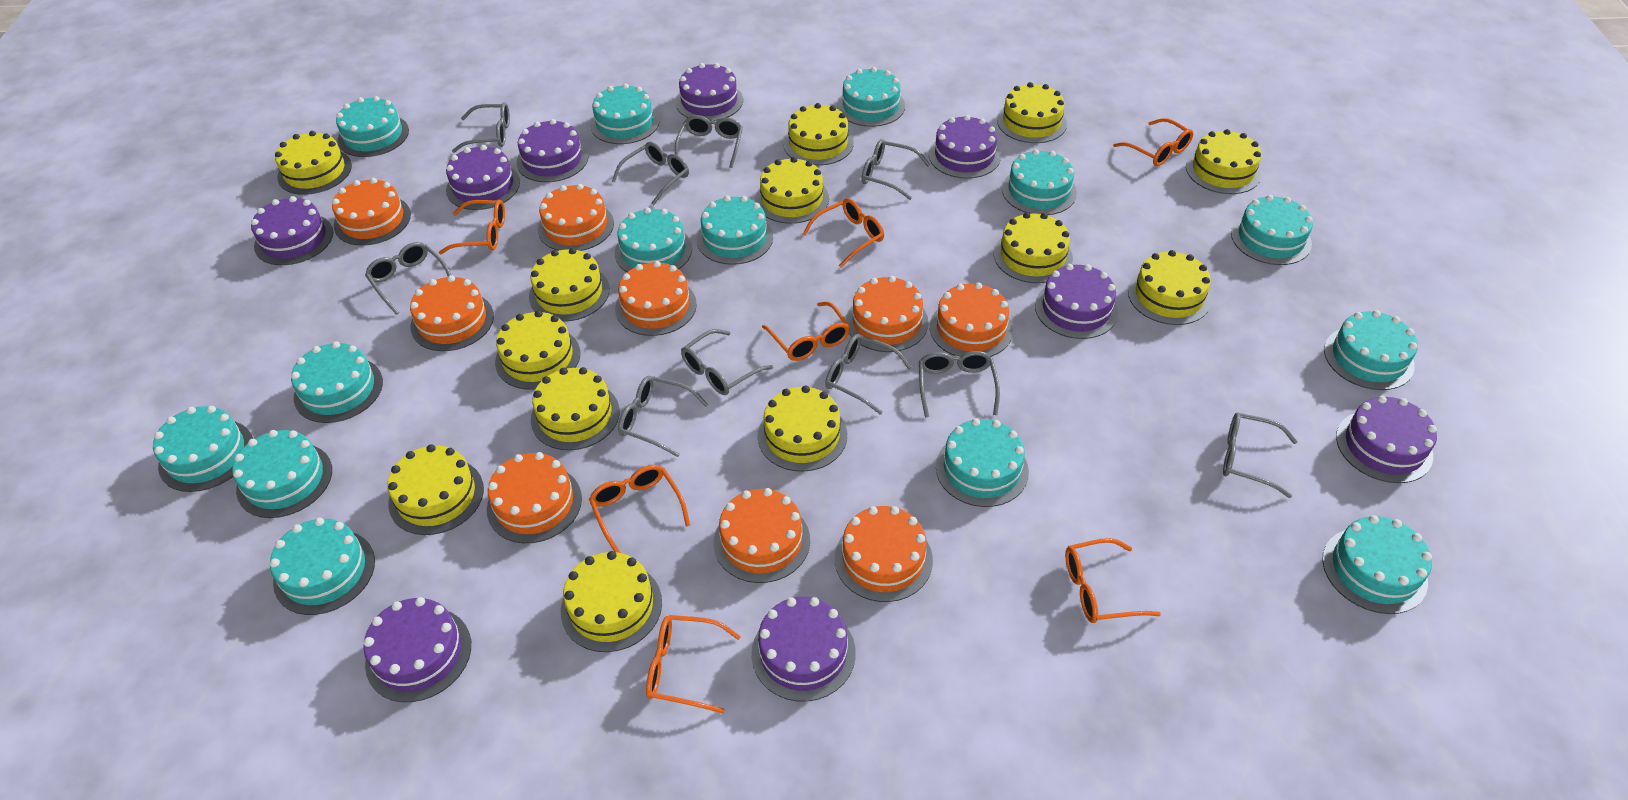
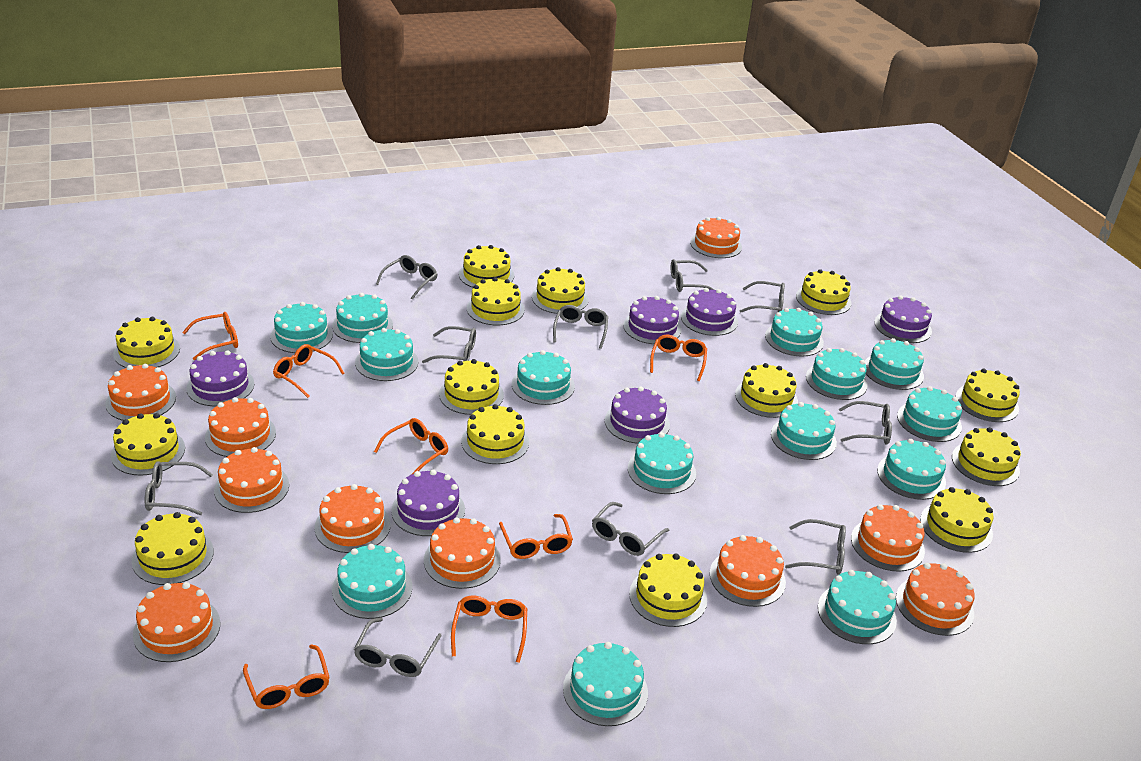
orange cake: [332,178,411,246] [410,275,494,351] [487,452,582,543] [538,184,614,251] [615,261,697,336] [714,488,810,583] [835,506,933,602] [846,276,928,352] [930,282,1013,357] = 9 -> [105,364,176,421] [133,582,220,662] [205,397,276,457] [214,447,289,513] [315,484,391,553] [424,517,501,589] [690,217,742,258] [710,535,786,607] [851,504,925,572] [896,563,975,636] = 10
purple cake: [251,196,333,265] [363,597,471,702] [446,145,520,210] [516,119,588,182] [676,63,743,121] [751,597,856,702] [929,115,1001,179] [1035,264,1118,339] [1336,396,1437,483] = 9 -> [186,350,254,406] [391,470,465,536] [605,386,670,444] [623,296,682,344] [681,288,738,336] [874,296,932,343] = 6
yellow cake: [275,131,352,195] [387,444,484,535] [495,311,580,390] [529,248,610,322] [531,367,620,450] [561,551,662,652] [755,157,829,224] [757,386,847,472] [783,103,854,166] [994,212,1073,283] [997,82,1067,143] [1128,250,1211,325] [1186,129,1262,194] = 13 -> [111,413,185,476] [113,317,180,368] [132,512,214,585] [439,359,504,415] [459,245,514,288] [461,404,529,464] [467,277,525,325] [532,267,588,314] [629,554,707,627] [735,363,798,418] [796,269,851,315] [920,487,994,553] [952,427,1021,486] [956,369,1020,422] = 14

